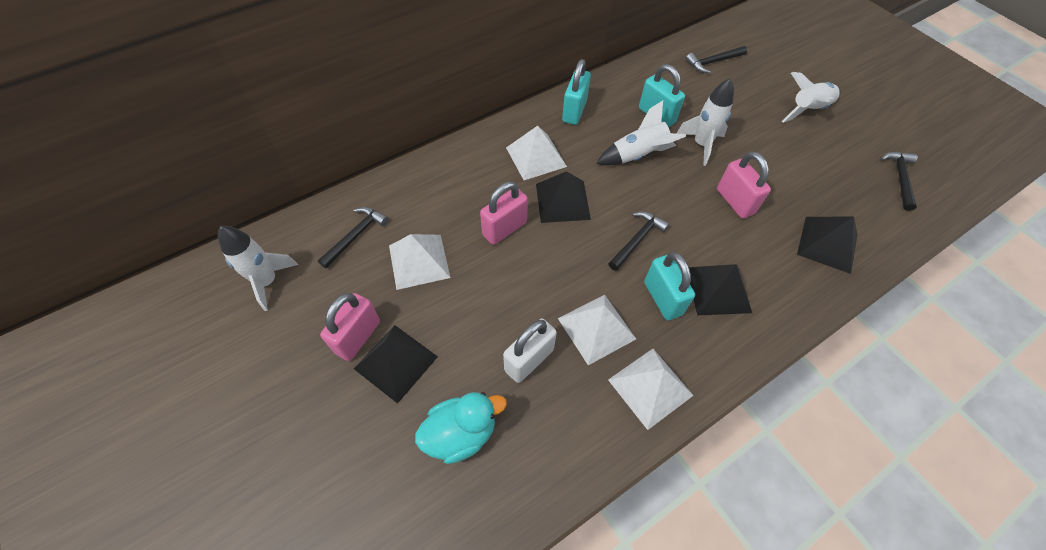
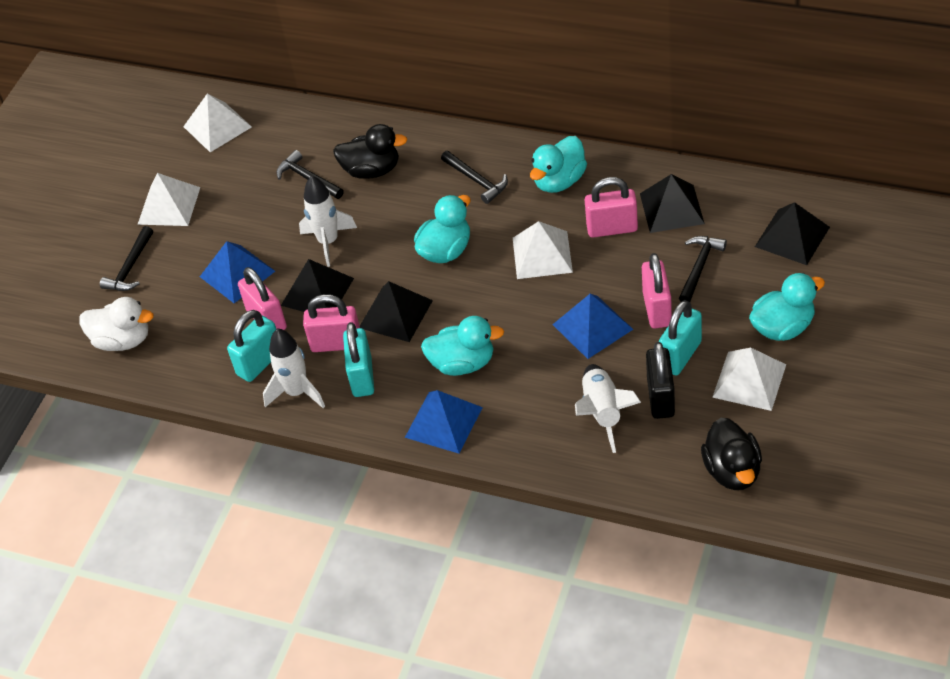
black duck: none = 0 -> [333,124,407,179] [701,418,762,490] = 2
black padlock: none = 0 -> [646,342,675,419] = 1
blue pyramid: none = 0 -> [200,241,275,303] [405,390,483,454] [552,294,633,359] = 3
pink padlock: [320,293,380,361] [480,182,528,245] [717,151,771,219] = 3 -> [238,267,287,330] [303,294,360,352] [585,177,638,238] [642,253,672,328] = 4
turquoise duck: [415,392,507,464] = 1 -> [414,195,470,263] [421,316,504,376] [530,136,587,193] [749,273,825,341] = 4
white duck: none = 0 -> [79,297,153,351] = 1
white padlock: [503,318,557,383] = 1 -> none = 0
white rocket: [218,226,298,311] [596,100,686,165] [676,78,734,166] [782,72,841,123] = 4 -> [263,328,325,408] [299,176,357,267] [575,364,641,453] = 3

